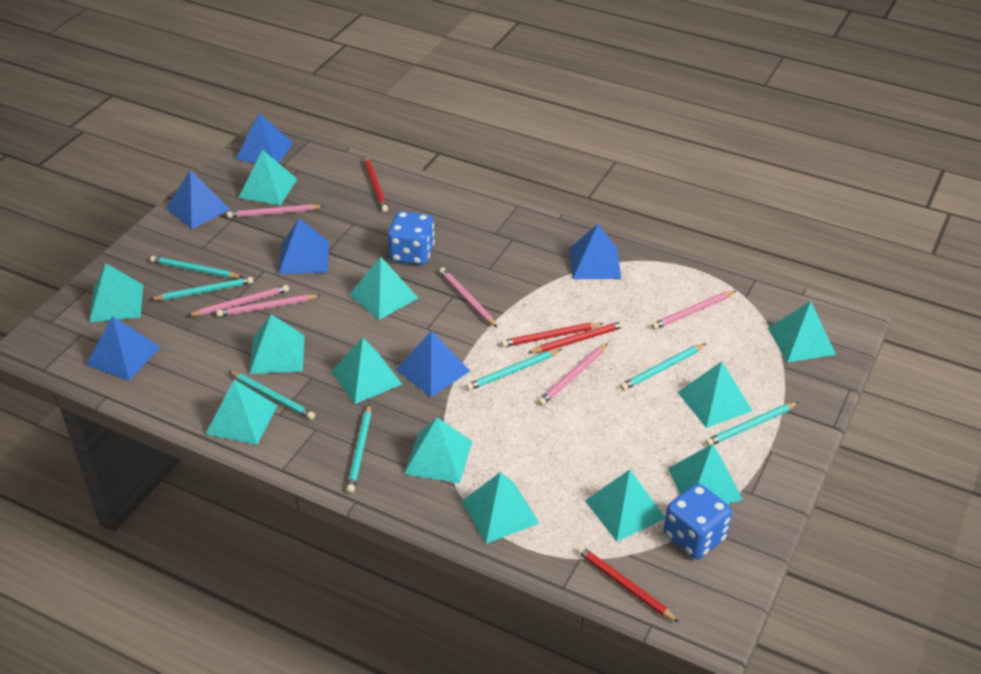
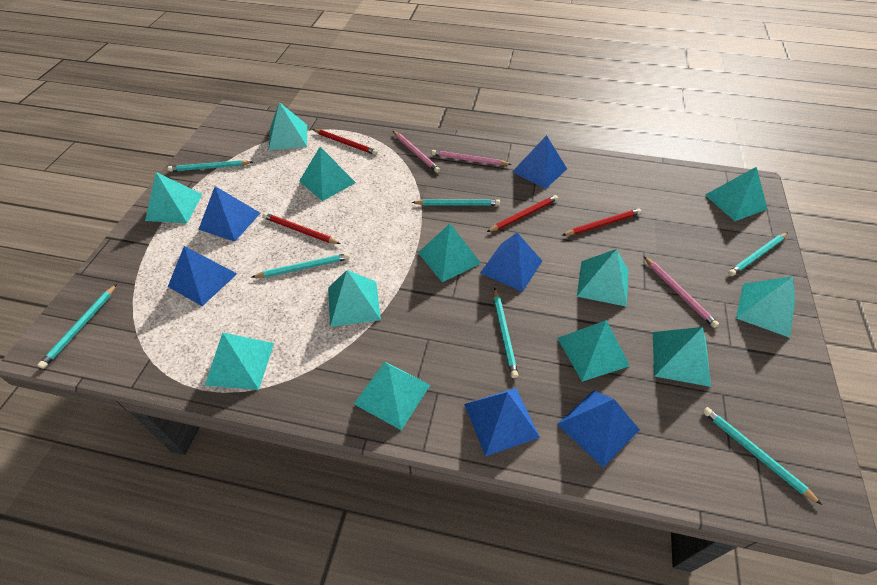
blue dice: [388,211,435,265] [664,484,732,559] = 2 -> none = 0
pink pencil: [188,285,289,316] [216,294,321,317] [227,204,324,218] [439,268,497,327] [538,343,608,406] [651,291,736,330] = 6 -> [393,131,440,173] [431,150,512,166] [644,256,719,328] = 3

